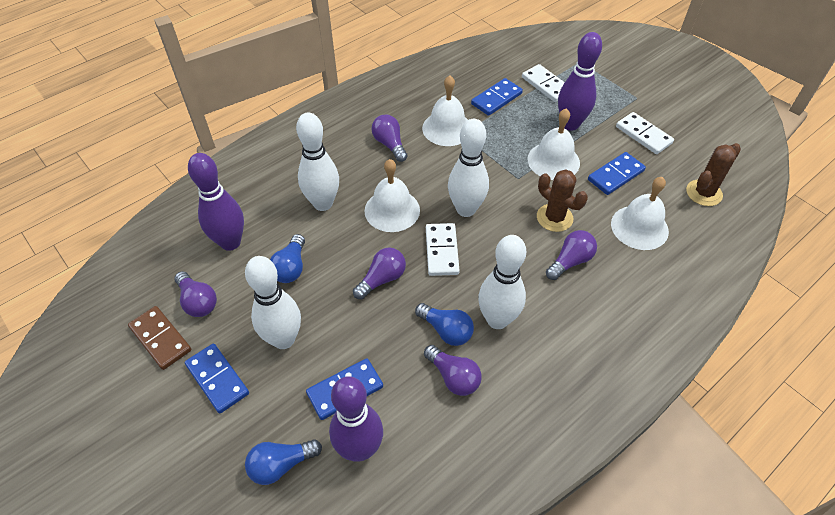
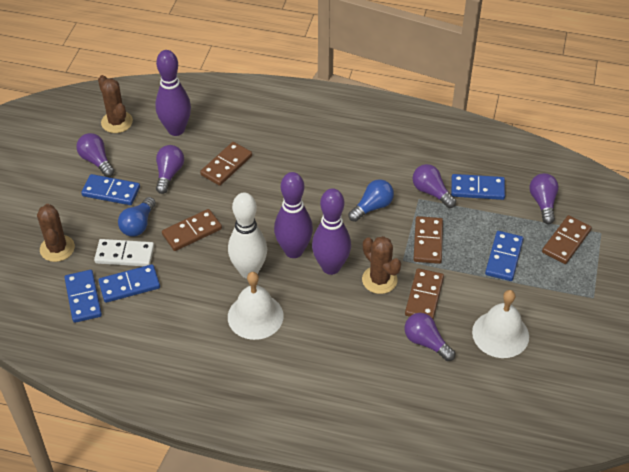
blue domino: [185,344,249,414] [306,358,383,420] [471,78,523,116] [588,152,646,195] = 4 -> [64,270,102,323] [81,174,140,205] [98,264,160,303] [451,174,505,200] [485,231,524,281] = 5
blue light bulb: [245,439,322,485] [270,234,305,283] [415,303,474,346] = 3 -> [118,197,156,236] [348,179,394,222] = 2
brown cactus: [537,169,588,232] [686,143,741,206] = 2 -> [37,204,75,262] [98,75,133,133] [362,236,401,294] = 3
brown domino: [128,306,191,370] = 1 -> [162,209,222,251] [200,142,252,186] [405,268,444,320] [413,216,443,264] [542,215,592,264] = 5
white bell: [365,159,420,232] [422,76,468,146] [527,108,580,180] [611,177,669,250] = 4 -> [228,272,284,340] [472,290,529,358] = 2
white bowling pin: [245,256,301,349] [296,112,339,211] [448,119,489,217] [478,235,526,329] = 4 -> [228,193,267,278] = 1
white domino: [426,223,460,276] [522,64,565,102] [616,112,674,154] = 3 -> [94,239,154,266] = 1

